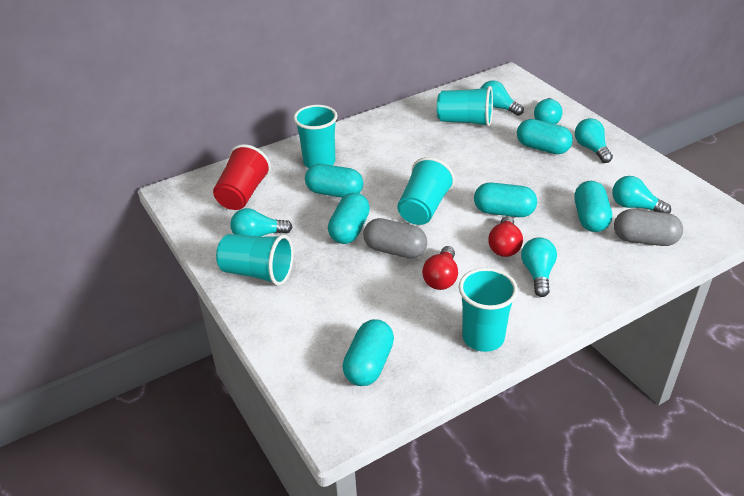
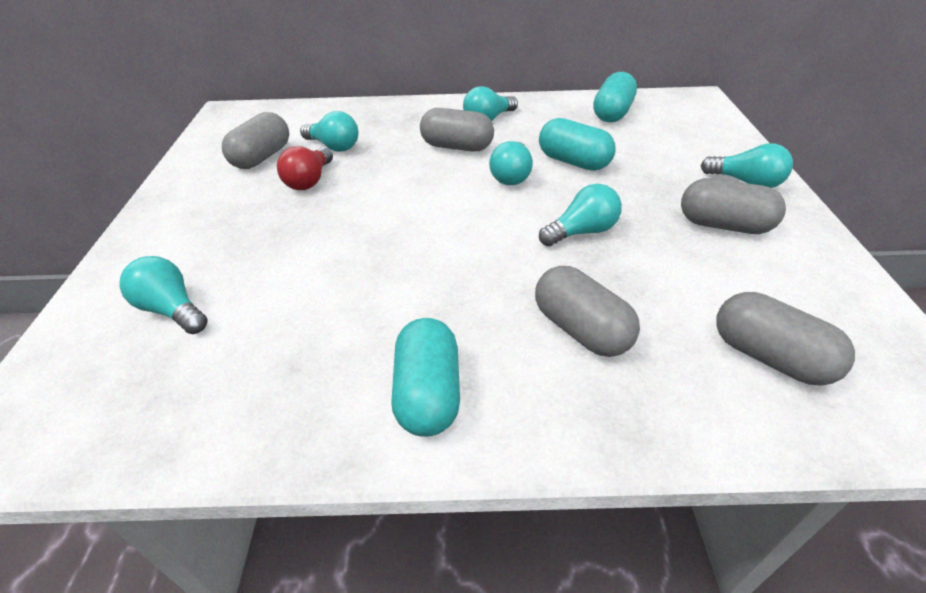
grey capsule: [363,218,427,259] [614,209,683,246] = 2 -> [222,112,289,169] [420,108,494,151] [535,266,640,357] [681,178,786,234] [716,292,855,386] = 5
red cup: [213,144,271,210] = 1 -> none = 0
red light bulb: [422,246,458,290] [488,216,523,257] = 2 -> [277,146,333,190] = 1
turquoise capsule: [305,164,363,198] [328,193,370,244] [342,319,394,386] [474,182,537,217] [517,119,573,154] [574,181,612,232] = 6 -> [391,318,460,437] [539,118,615,171] [593,72,637,122] = 3
turquoise cup: [216,234,294,286] [293,105,338,168] [397,157,455,225] [437,86,493,127] [459,268,518,352] = 5 -> none = 0

